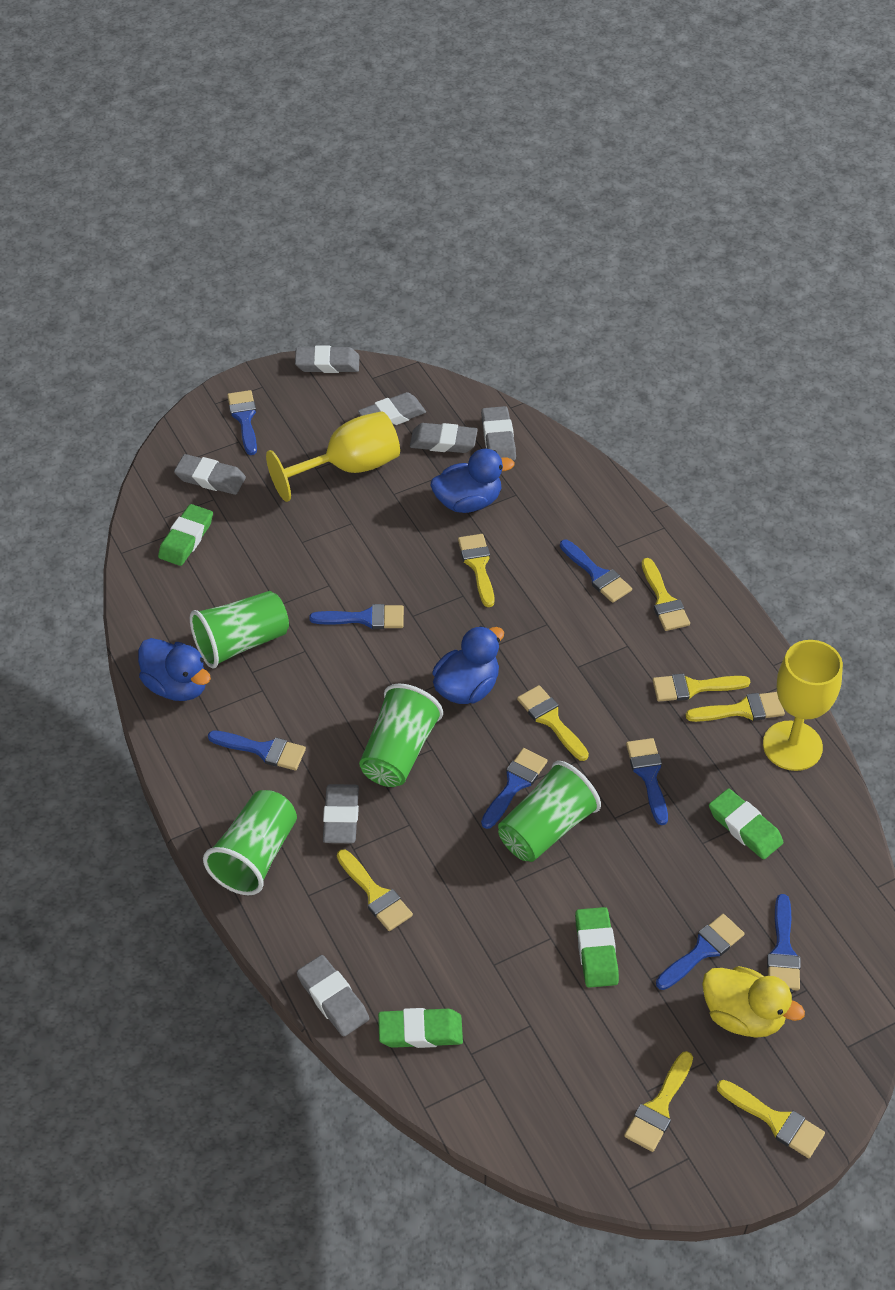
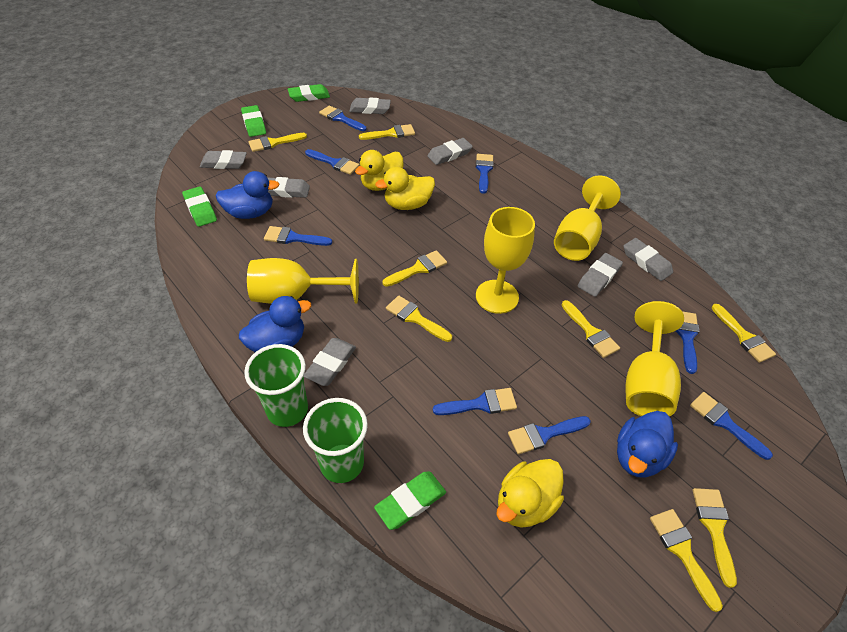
green cup: [190,591,289,668] [203,790,297,895] [359,684,443,787] [498,761,601,862] = 4 -> [244,344,308,427] [303,398,368,483] = 2
yellow duck: [702,966,805,1038] = 1 -> [355,150,404,191] [375,167,435,210] [496,459,564,528] = 3
yellow goblet: [266,411,400,502] [763,640,843,771] = 2 -> [247,258,359,304] [476,207,535,314] [554,176,621,261] [625,301,684,416] = 4

